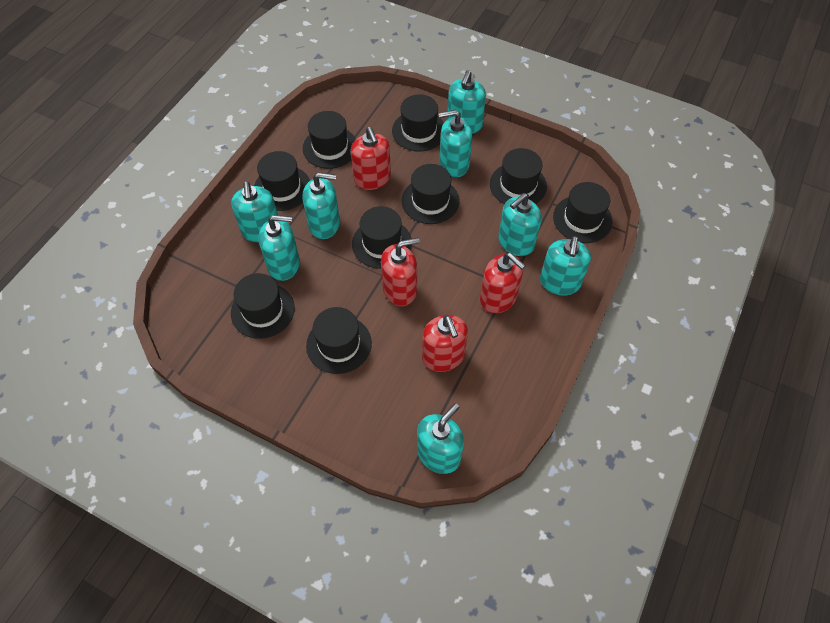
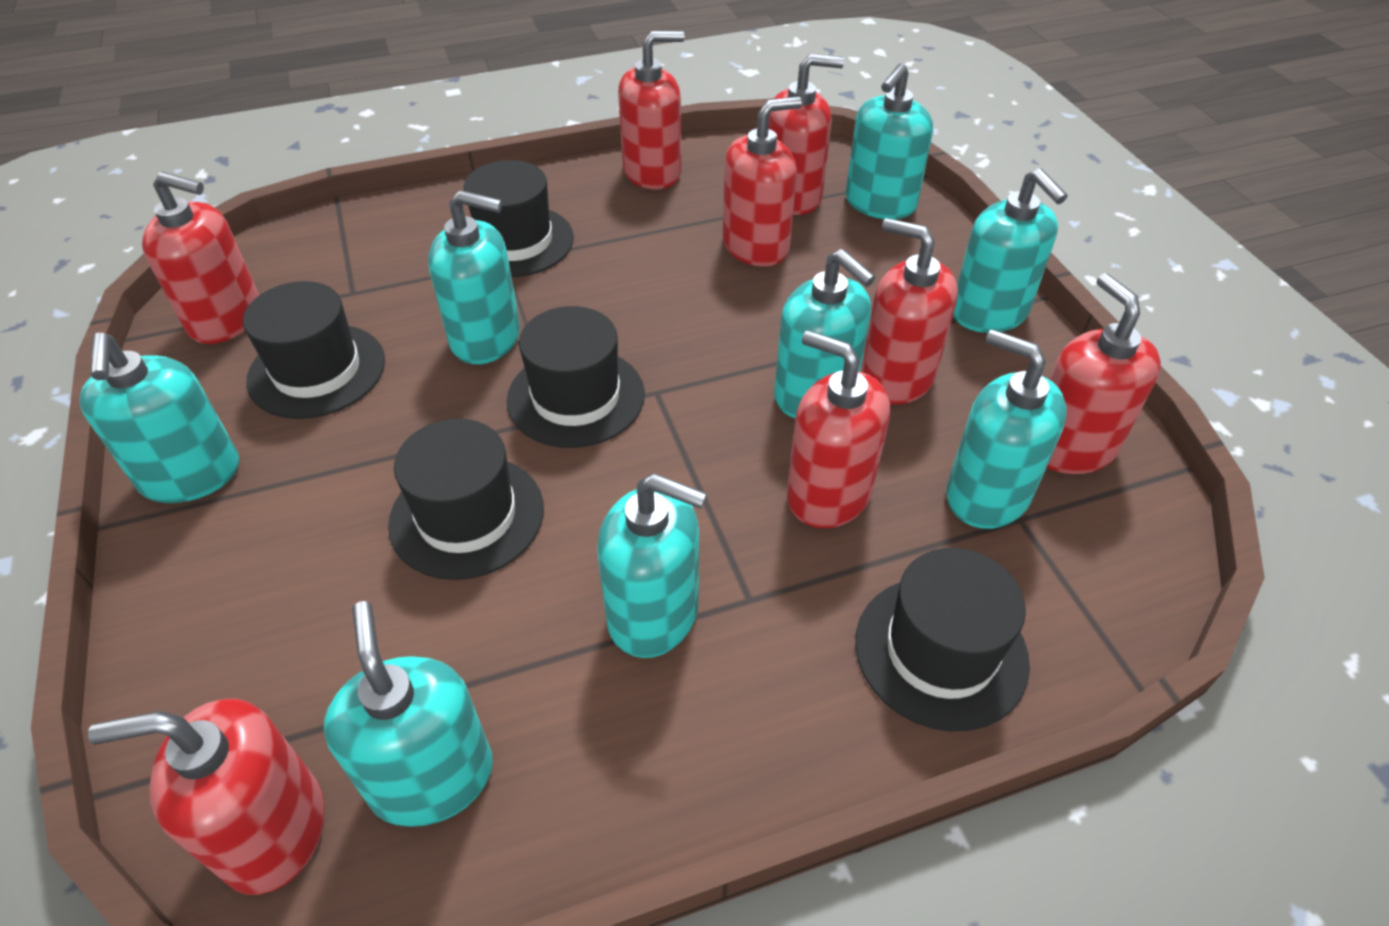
black hat: [231,273,295,339] [254,151,310,211] [303,111,356,169] [306,307,372,374] [352,206,412,269] [392,94,444,152] [402,164,460,224] [490,148,547,204] [553,182,613,243] = 9 -> [243,281,385,419] [388,419,544,580] [464,160,574,278] [507,306,645,448] [855,548,1030,732] = 5
red soap dispenser: [351,127,391,190] [381,238,420,306] [422,315,468,372] [480,253,526,314] = 4 -> [88,699,325,895] [142,172,259,344] [618,31,685,189] [723,96,802,267] [768,54,844,215] [787,330,890,528] [861,218,958,404] [1047,273,1161,474] = 8

